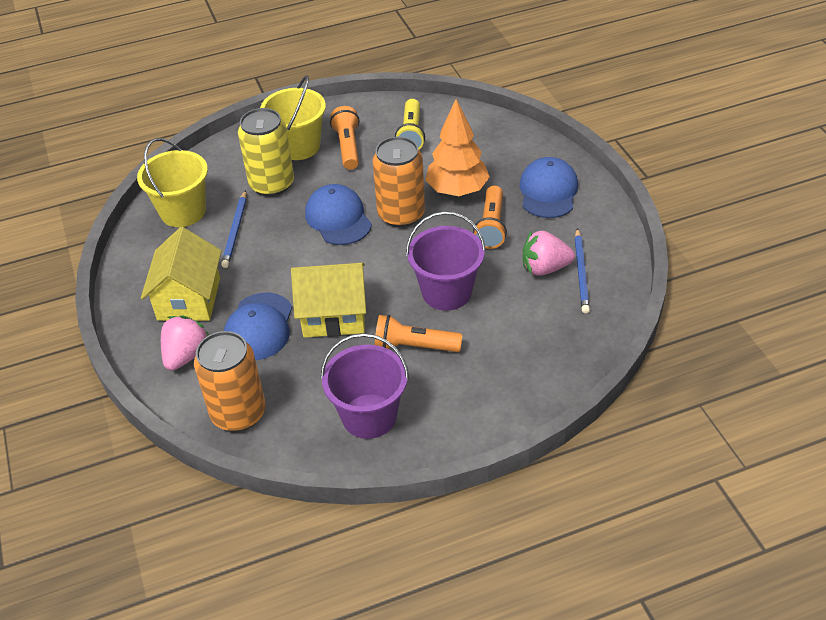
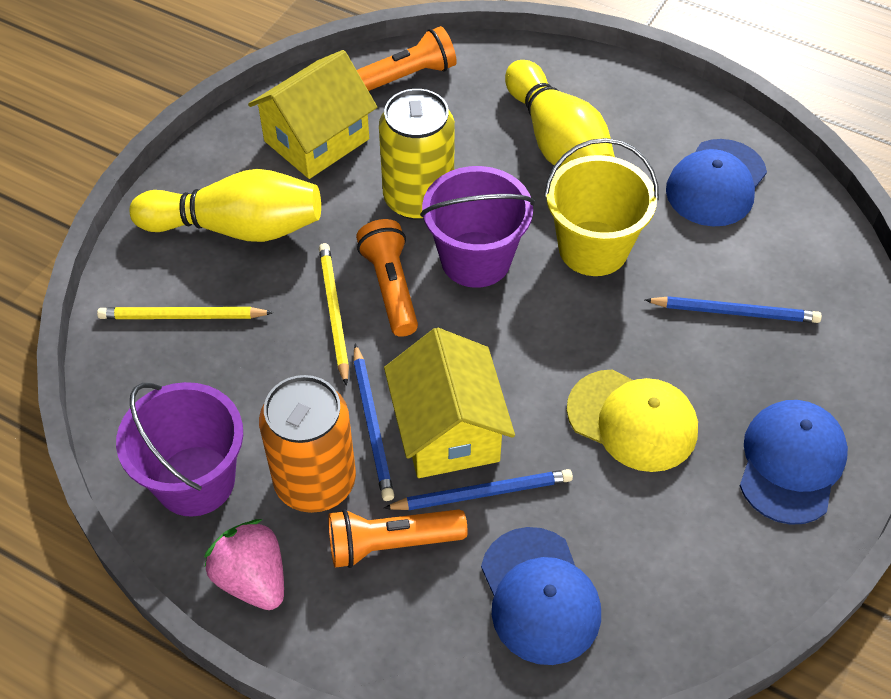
blue pencil: [221,190,246,268] [575,228,590,314] = 2 -> [353,343,394,501] [384,469,573,510] [645,296,822,323] = 3
orange can: [194,331,266,431] [372,136,425,227] = 2 -> [259,375,356,513] = 1
orange tree: [426,99,490,196] = 1 -> none = 0
pink strawberry: [161,315,209,371] [523,230,575,276] = 2 -> [204,519,284,610] = 1
yellow bowling pin: none = 0 -> [130,169,321,242] [505,60,615,169] = 2
yellow bucket: [137,138,208,227] [260,75,326,160] = 2 -> [544,138,659,276] = 1
yellow cap: none = 0 -> [567,369,698,472] = 1
yellow flashlight: [395,99,425,150] = 1 -> none = 0
yellow pencil: none = 0 -> [97,307,274,319] [319,243,349,386] = 2

